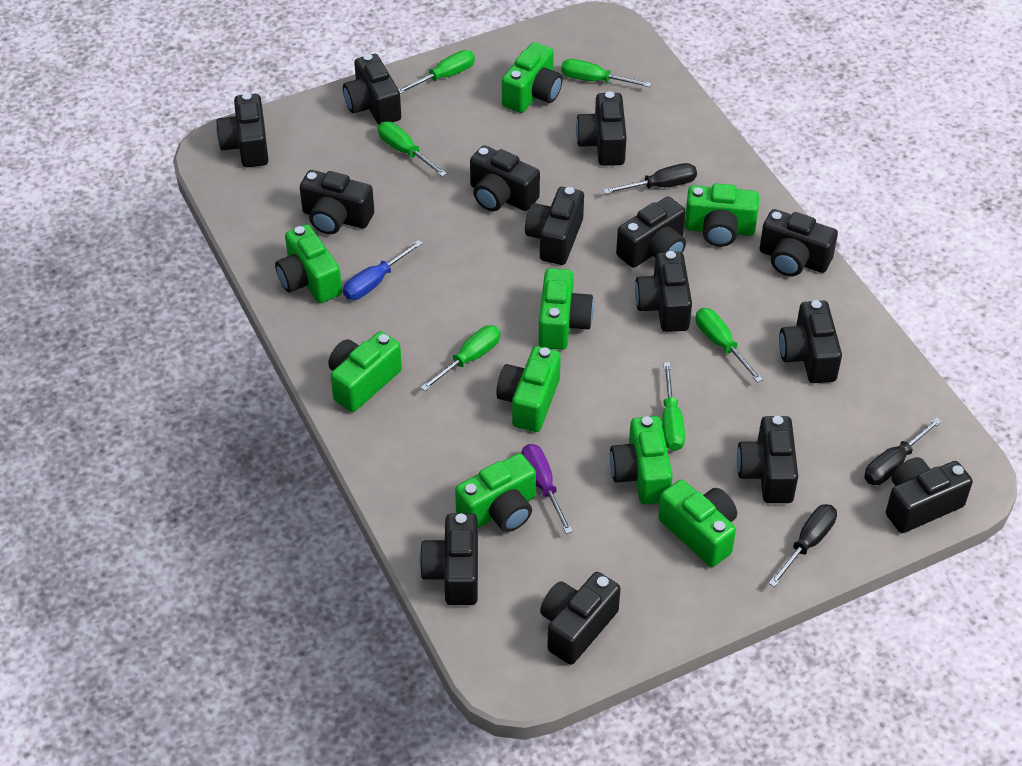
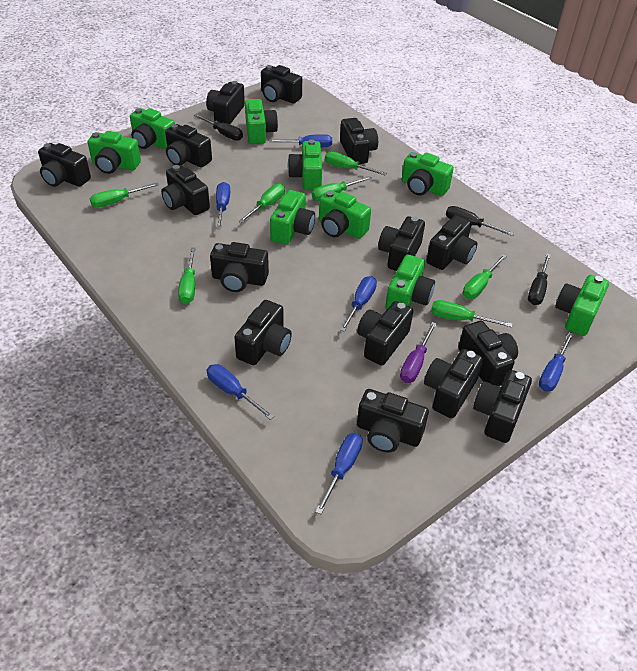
black camera: [216,93,268,167] [300,170,374,234] [343,54,401,125] [419,513,478,605] [470,145,540,211] [525,187,584,265] [540,572,620,665] [576,92,627,166] [616,197,686,268] [635,251,692,332] [737,416,798,503] [760,209,838,276] [779,300,842,383] [886,457,973,533] = 14 -> [38,143,91,187] [161,165,210,215] [165,124,212,168] [206,81,245,124] [210,242,269,292] [234,300,292,365] [261,65,302,104] [340,118,378,164] [357,301,413,366] [357,389,429,453] [378,216,425,271] [424,349,483,418] [426,215,477,270] [458,321,518,386] [473,370,532,443] = 15
blue screwdriver: [343,240,423,300] = 1 -> [207,364,274,420] [216,182,230,229] [269,134,332,147] [316,433,363,514] [340,276,377,332] [539,332,574,392] = 6
green screwdriver: [378,122,447,177] [398,50,475,94] [420,325,501,391] [561,59,652,87] [662,363,685,451] [696,308,763,383] = 6 -> [90,182,159,208] [178,247,195,304] [238,184,285,223] [312,176,372,201] [325,152,387,175] [431,300,513,327] [463,254,507,299] = 7

